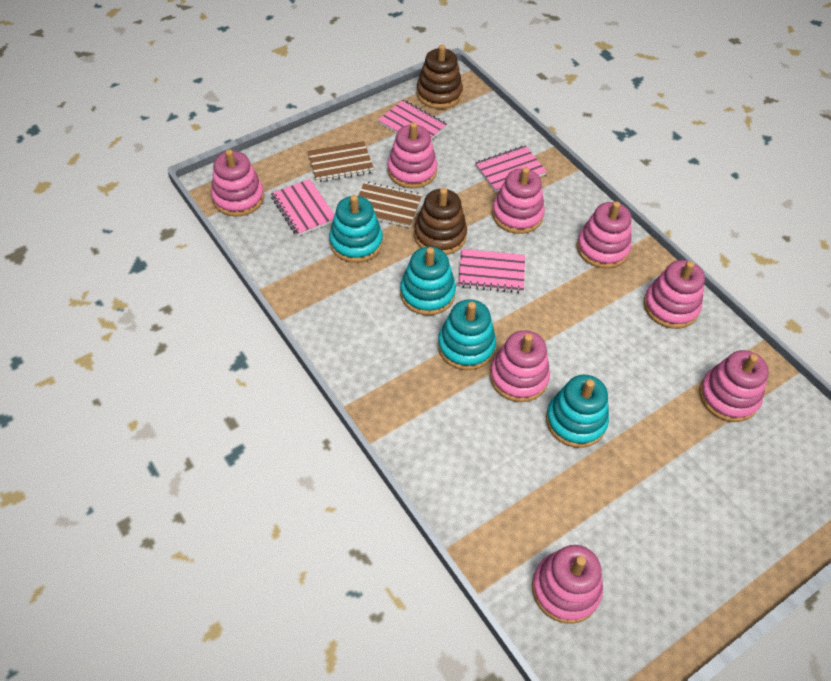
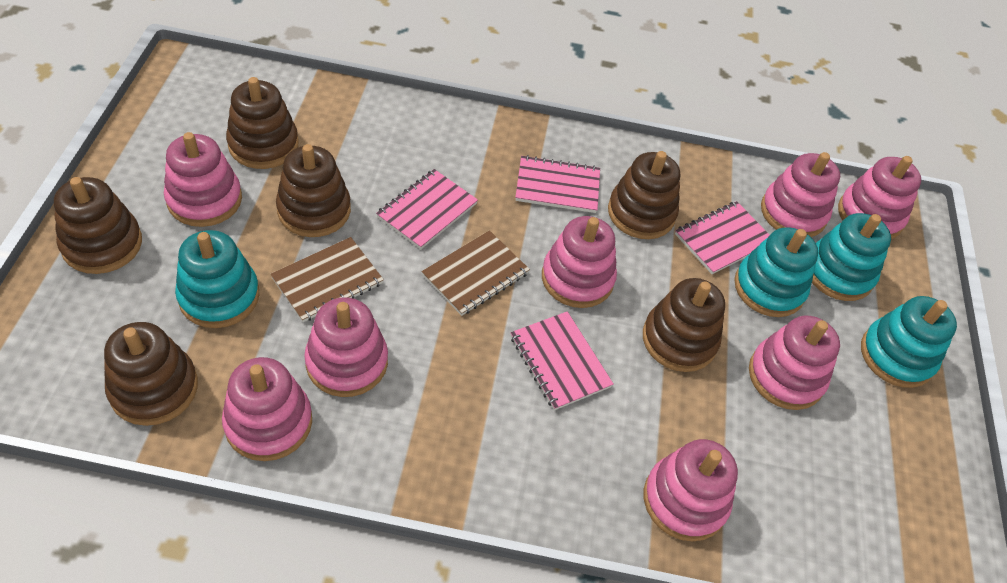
brown stacking toy: [414,188,467,255] [417,45,463,109] = 2 -> [54,177,142,274] [104,322,198,426] [226,77,299,169] [276,144,351,237] [608,151,680,239] [643,278,725,372] = 6

